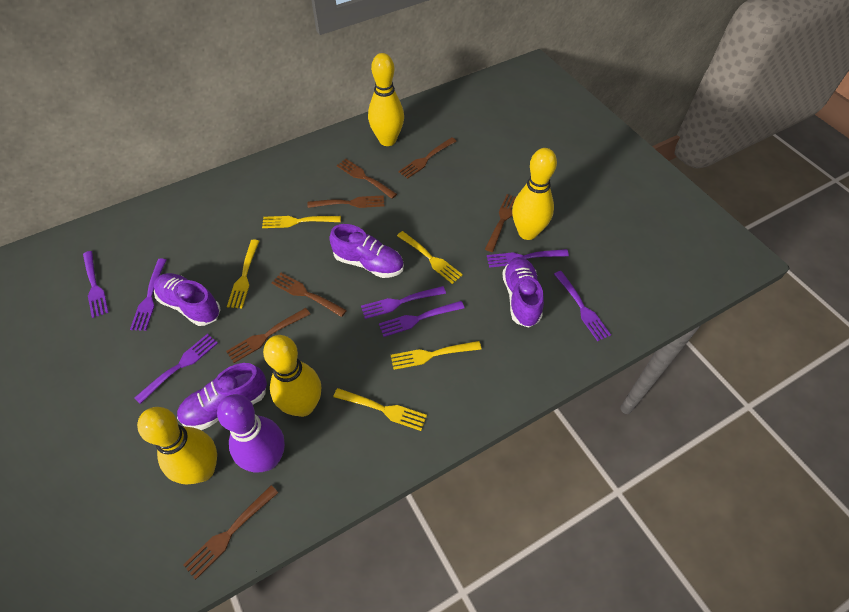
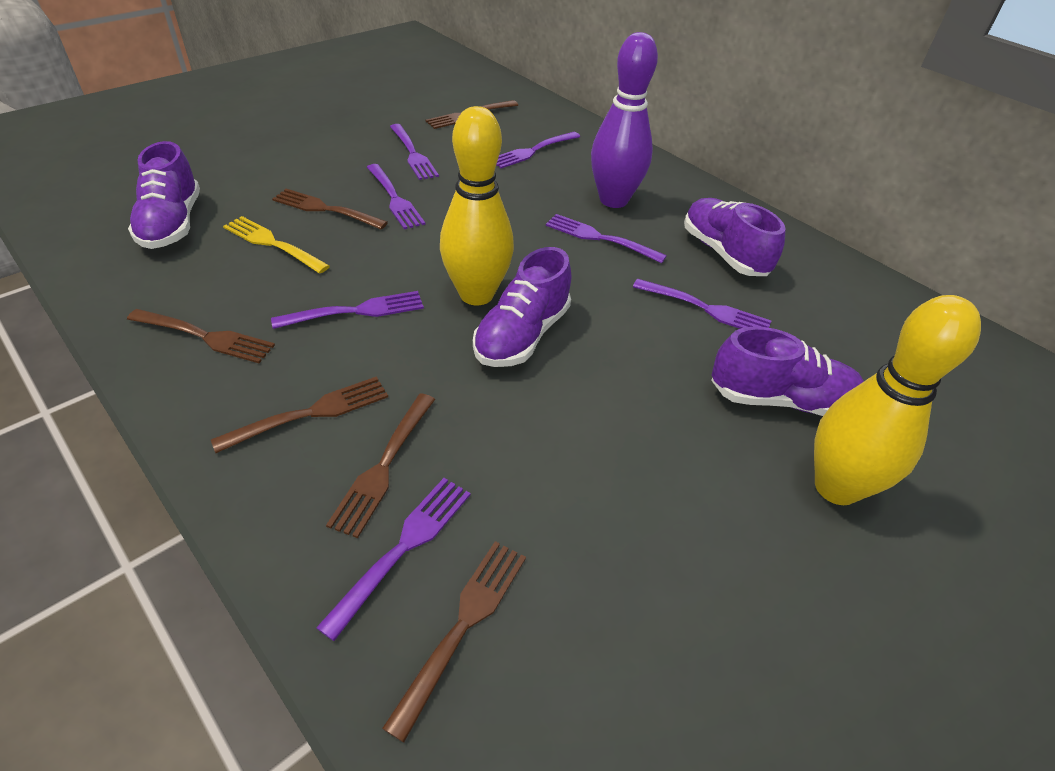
brown fork: [183,485,278,580] [226,308,310,363] [272,273,347,317] [308,195,384,208] [337,159,397,199] [399,137,457,179] [485,194,516,252] = 7 -> [127,309,275,363] [211,376,388,453] [272,189,388,229] [326,393,435,538] [382,541,526,742] [426,100,518,129] = 6
yellow bowling pin: [137,407,217,484] [263,335,321,417] [368,53,404,146] [512,148,557,240] = 4 -> [440,106,514,305] [814,295,981,505] = 2
yellow fork: [227,239,259,308] [262,216,341,228] [333,388,427,431] [391,341,481,370] [397,231,463,284] = 5 -> [223,216,330,273] = 1

